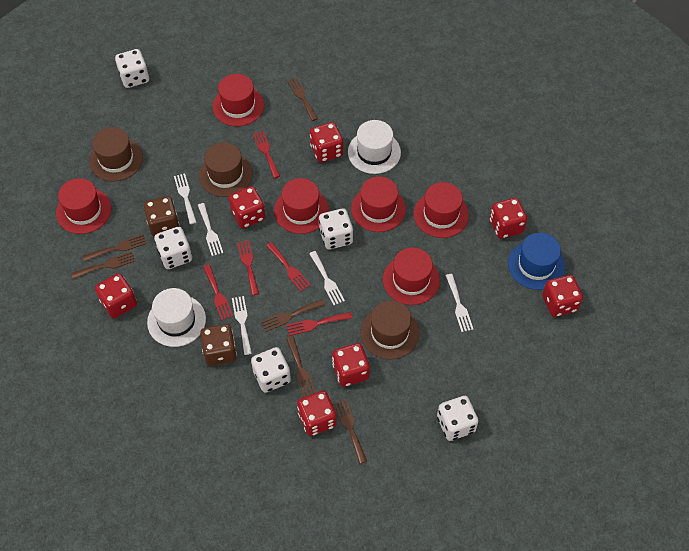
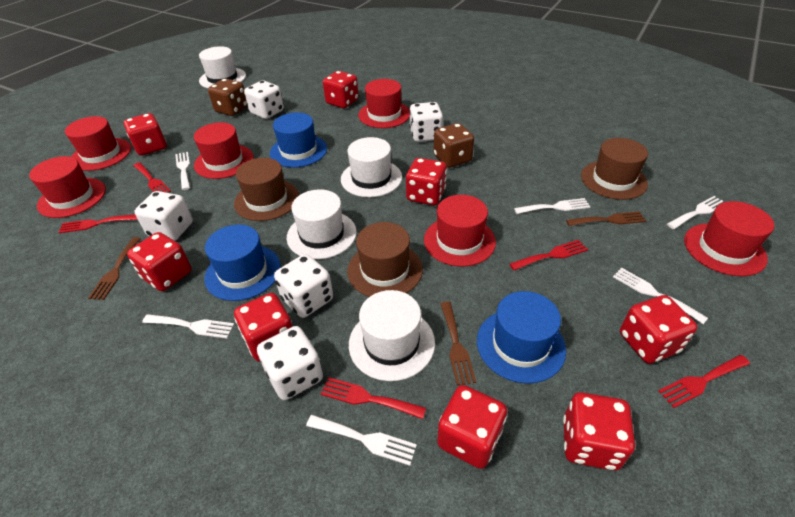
blue hat: [508,233,565,290] = 1 -> [204,225,281,301] [270,112,327,168] [477,291,566,384] = 3
brown fork: [71,252,135,279] [83,234,147,262] [261,299,325,332] [286,336,316,397] [287,77,318,121] [334,399,367,464] = 6 -> [88,237,141,300] [440,301,476,385] [566,211,646,226] = 3
red dice: [95,273,137,318] [229,186,266,229] [297,390,337,436] [310,122,343,162] [332,343,370,387] [489,198,527,239] [542,275,583,317] = 7 -> [124,113,167,156] [127,232,192,291] [234,293,293,361] [323,71,359,108] [406,158,447,205] [437,385,507,469] [563,392,635,471] [620,295,697,364] = 8
white fork: [174,174,197,224] [198,203,223,256] [232,296,252,355] [309,251,345,305] [445,274,473,332] = 5 -> [142,314,235,339] [175,152,190,190] [306,415,417,466] [514,198,590,214] [613,268,708,324] [667,196,723,229] = 6
white hat: [147,288,206,347] [348,120,401,174] = 2 -> [199,46,246,88] [287,189,357,259] [341,137,402,197] [349,290,435,381] = 4

